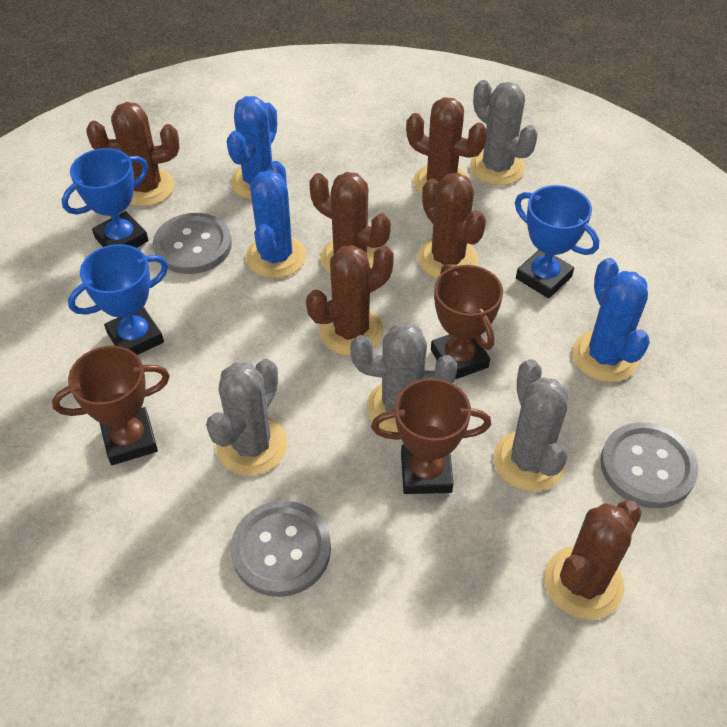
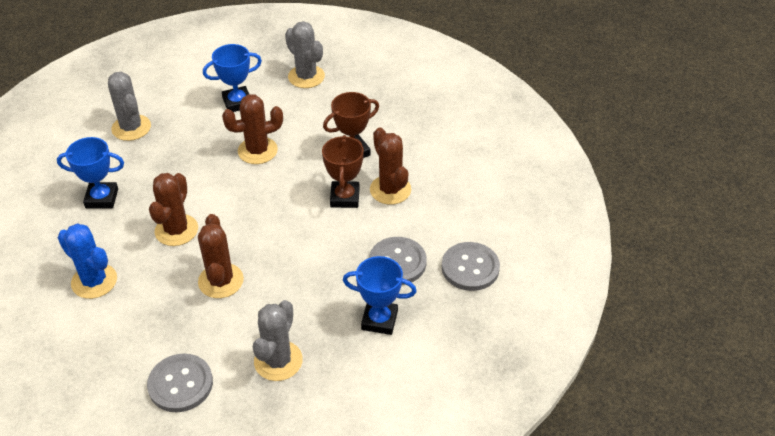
blue cactus: [227,96,287,200] [246,161,306,278] [572,258,650,382] = 3 -> [58,223,117,299] = 1
brown cactus: [86,102,179,207] [306,245,394,356] [309,172,391,274] [406,97,488,195] [418,173,486,278] [545,500,642,620] = 6 -> [149,173,198,246] [198,214,244,298] [222,94,283,164] [370,127,411,205] = 4
brown trophy: [52,346,170,465] [371,378,491,494] [431,264,503,379] = 3 -> [322,135,364,208] [323,92,379,158] = 2
grey cactus: [206,359,288,476] [350,322,457,432] [470,80,538,185] [493,359,568,491] = 4 -> [108,72,151,141] [253,300,303,381] [285,21,325,88] = 3

